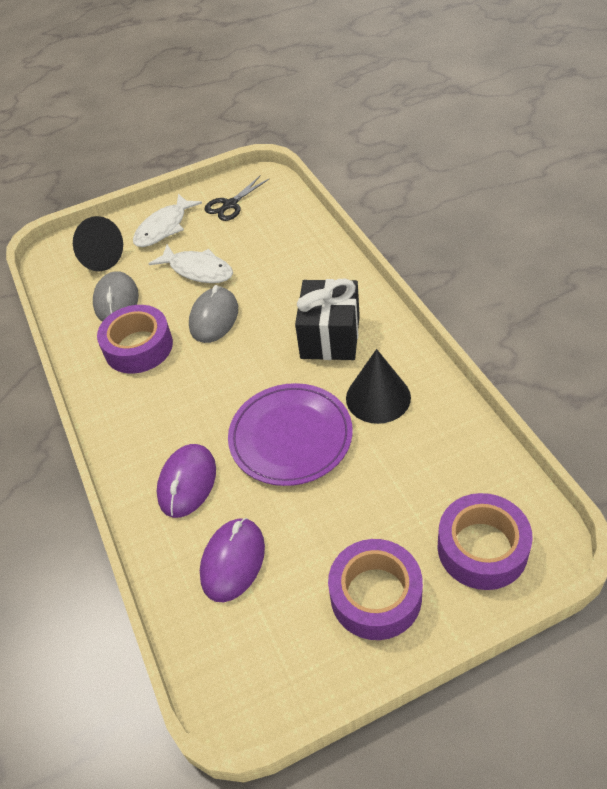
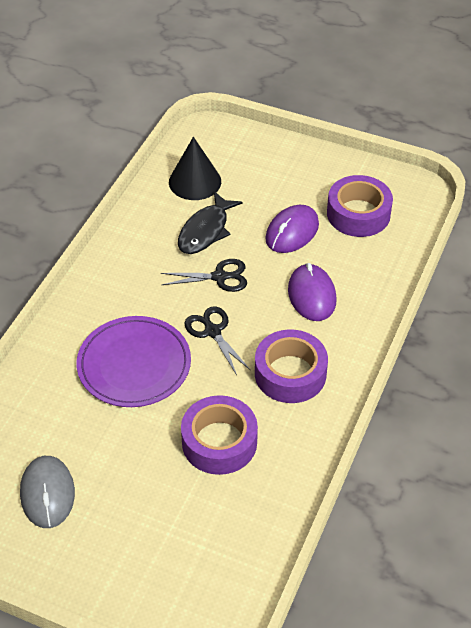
black cone: [73,216,123,271] [346,349,411,424] = 2 -> [169,137,221,200] = 1
black fish: none = 0 -> [178,191,243,254] = 1
black gift: [295,278,360,360] = 1 -> none = 0
black scissors: [205,176,270,221] = 1 -> [161,259,247,292] [184,306,251,375] = 2
grey mouse: [93,271,139,322] [189,285,238,343] = 2 -> [20,456,75,528] = 1
white fish: [133,194,202,247] [149,244,233,283] = 2 -> none = 0

